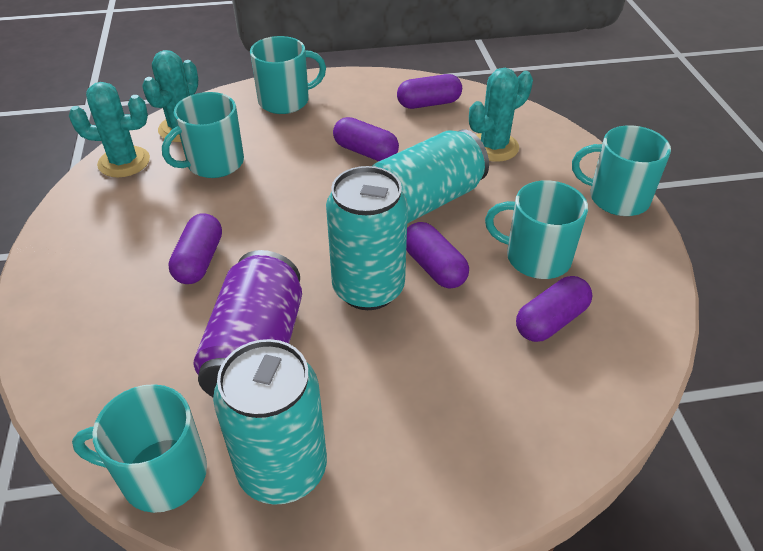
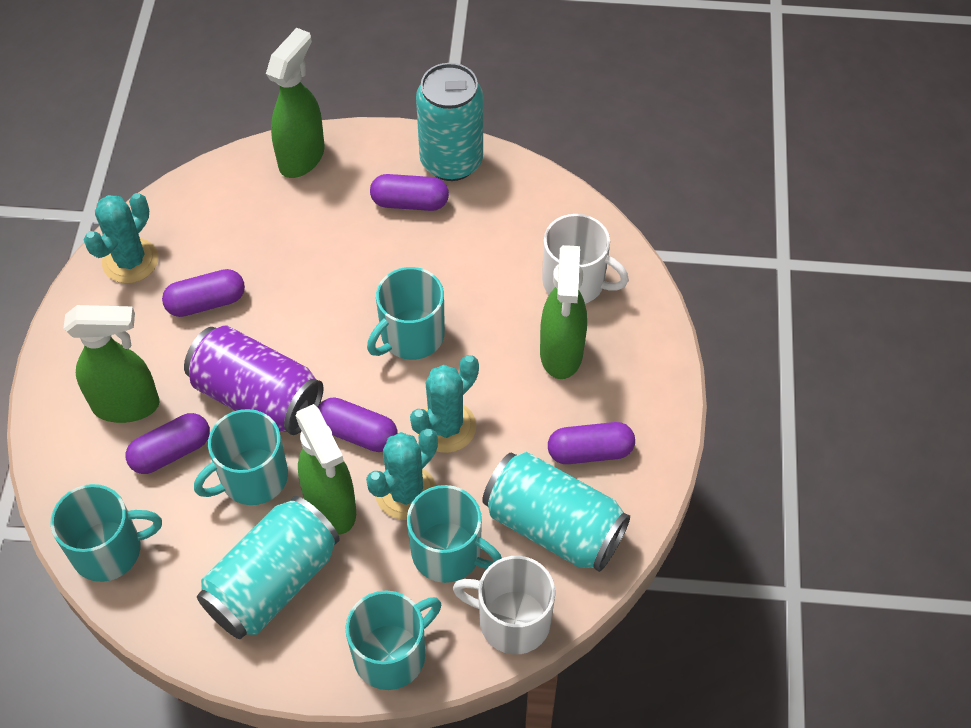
green spray bottle: none = 0 -> [63,305,159,423] [266,28,325,178] [296,404,356,535] [540,245,587,379] = 4
white mug: none = 0 -> [453,556,555,655] [542,214,629,304] = 2

